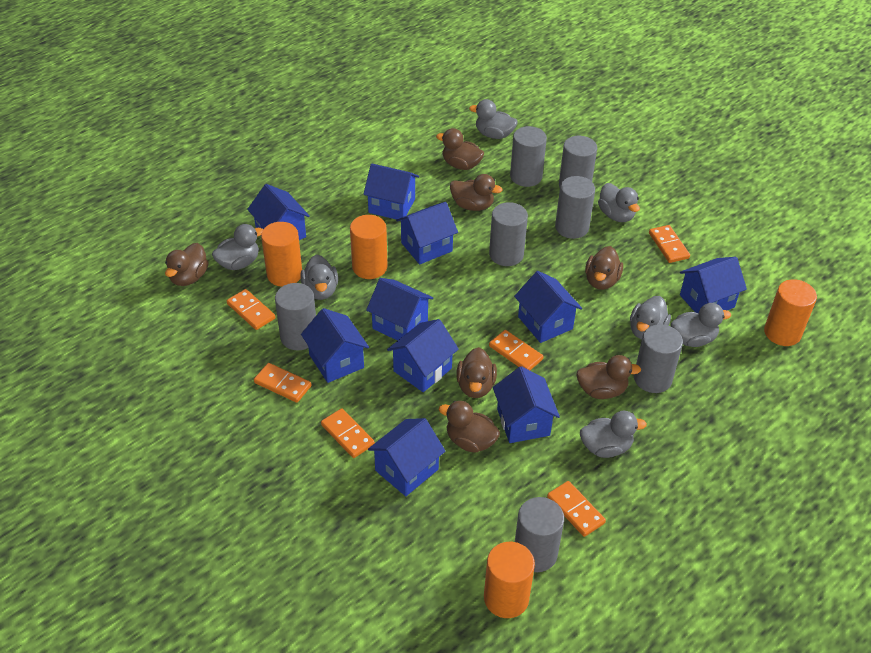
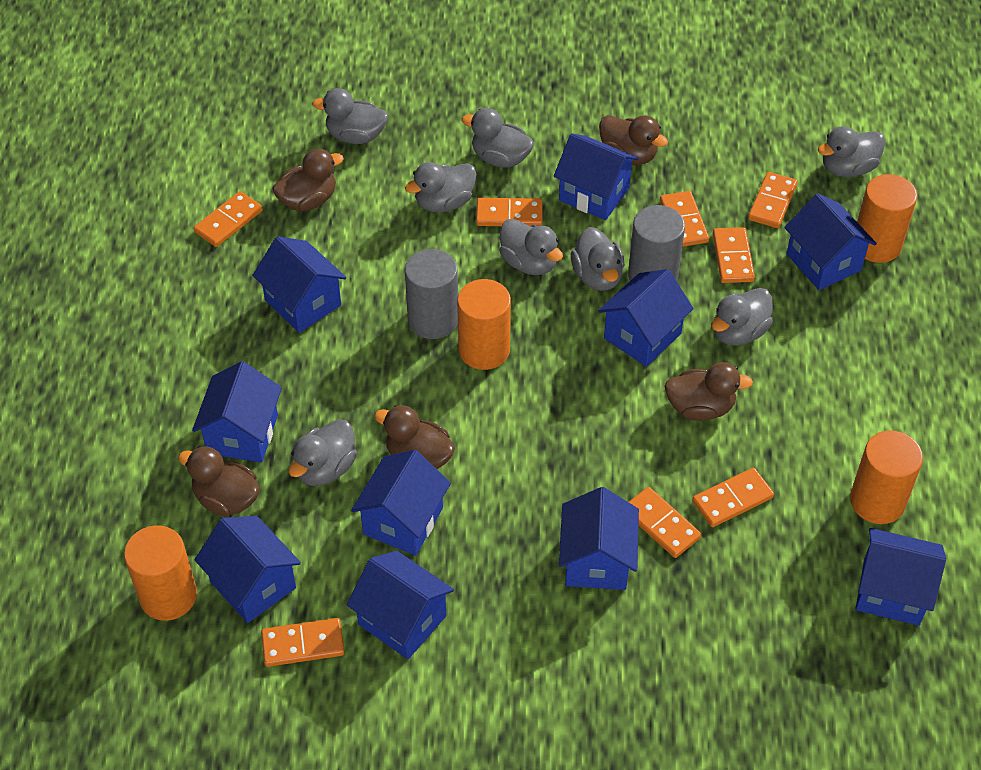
brown duck: [165,243,209,286] [436,128,484,170] [439,401,500,453] [450,174,503,211] [456,347,497,398] [576,355,641,399] [585,246,623,290] = 7 -> [178,446,260,516] [272,149,344,211] [374,405,455,469] [599,115,668,165] [664,362,753,421] = 5
grey cylinder: [275,283,316,350] [489,202,528,266] [510,126,547,187] [515,497,564,572] [555,176,595,239] [559,136,597,187] [634,324,683,393] = 7 -> [405,249,458,339] [628,205,685,281] = 2
grey duck: [212,224,263,270] [300,254,338,300] [469,99,518,139] [580,411,647,458] [598,183,640,222] [630,296,671,340] [671,303,731,347] = 7 -> [289,419,357,486] [312,88,388,144] [405,162,476,213] [462,108,534,168] [499,219,563,275] [571,227,625,291] [711,288,773,346] [818,127,885,177] = 8
orange domino: [227,289,275,330] [254,363,311,403] [321,408,375,458] [489,330,543,370] [547,481,606,537] [649,225,690,263] = 6 -> [194,191,263,247] [261,618,344,667] [476,198,543,226] [629,487,701,558] [660,191,709,247] [692,468,774,527] [713,227,755,283] [748,172,798,228] = 8

